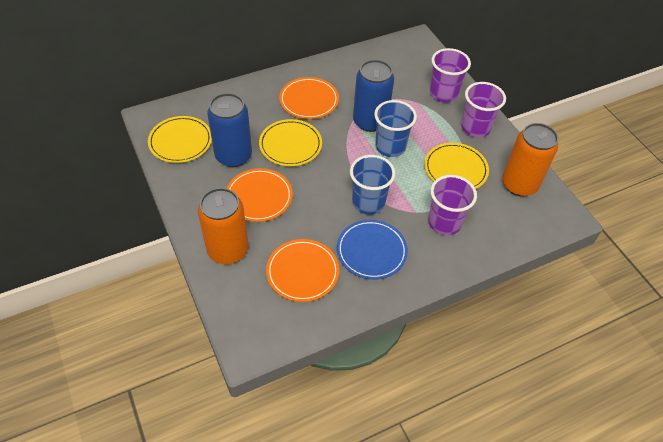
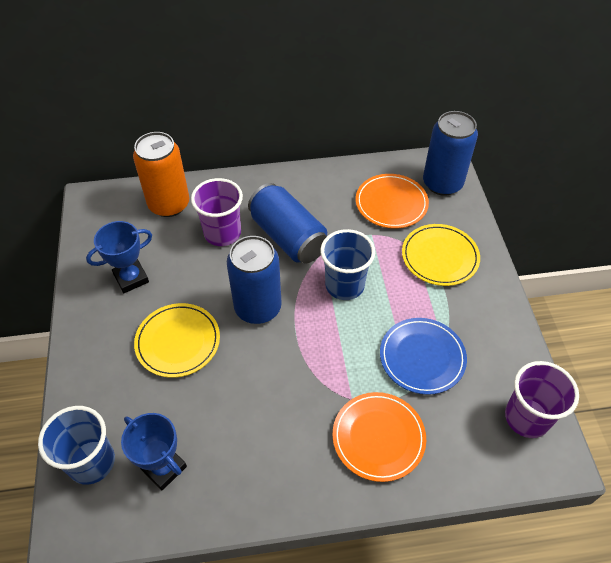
blue can: [207,93,252,167] [353,60,394,132] = 2 -> [227,236,282,324] [248,183,327,263] [423,111,478,196] = 3
blue trophy: none = 0 -> [86,221,152,293] [121,413,187,490] = 2
orange can: [198,188,248,264] [502,123,558,196] = 2 -> [133,132,189,217] = 1
orange plate: [227,168,293,222] [266,239,339,302] [279,77,339,119] = 3 -> [332,392,426,482] [356,174,429,229] = 2
purple cup: [428,175,477,235] [430,48,471,102] [461,82,506,138] = 3 -> [191,178,243,246] [505,361,579,438] = 2
yellow plate: [148,116,212,163] [259,119,322,166] [424,143,489,189] = 3 -> [134,303,220,378] [402,224,480,286] = 2

